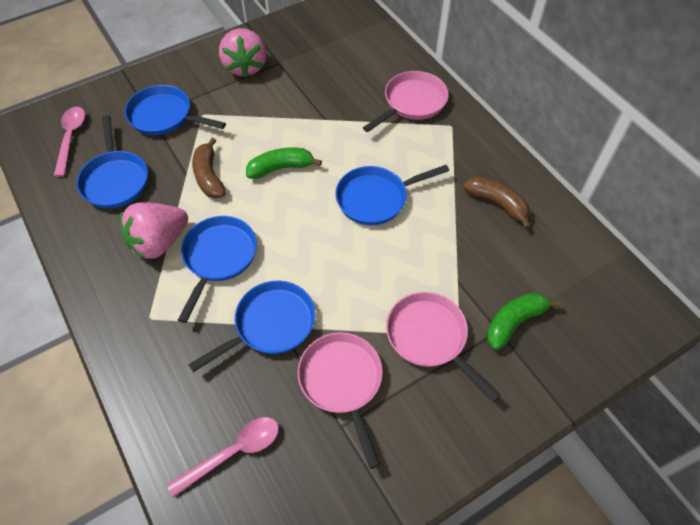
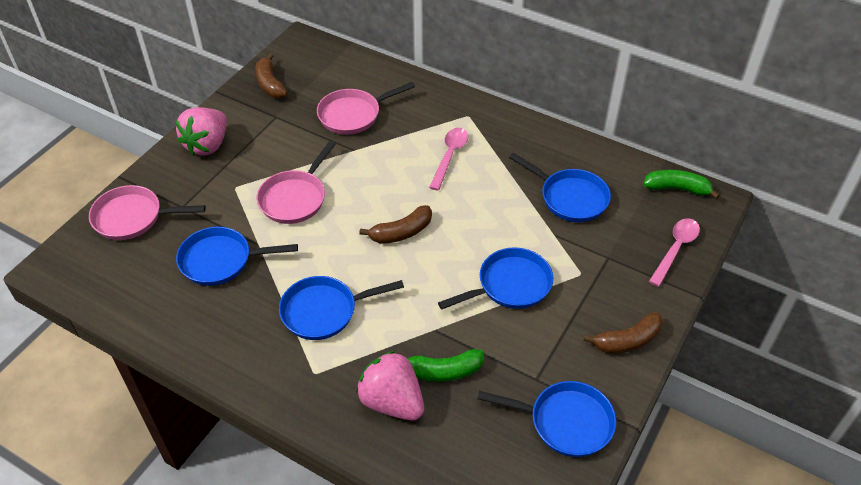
brown banana: [192,138,226,198] [463,176,531,229] = 2 -> [255,53,288,98] [359,205,432,244] [584,312,663,354] = 3

